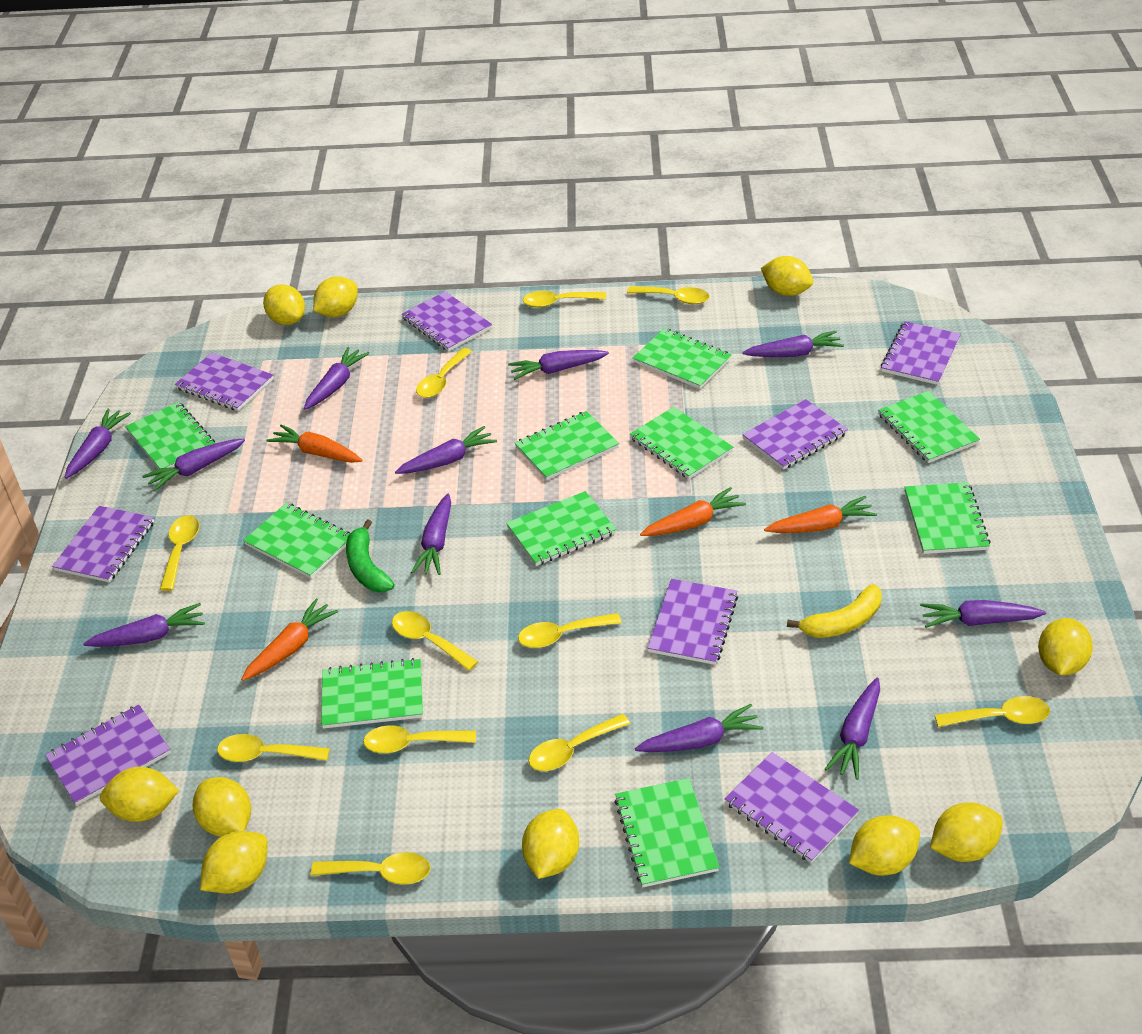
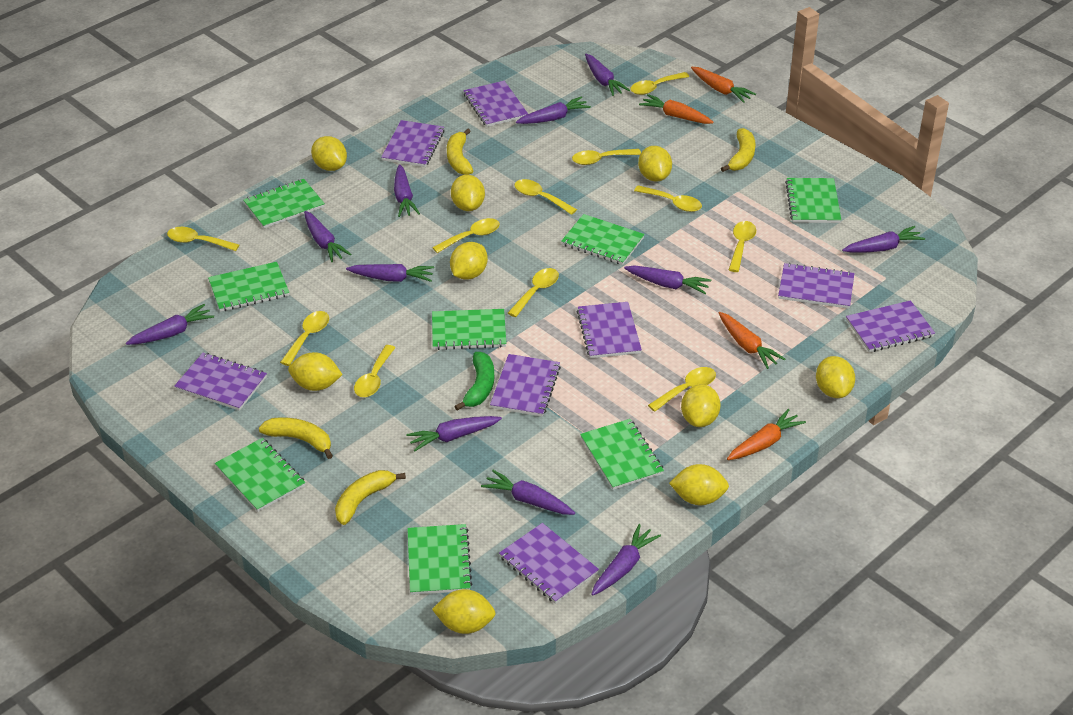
green notebook: [125,402,215,469] [243,503,350,578] [321,658,423,729] [506,491,616,566] [515,411,619,480] [614,778,719,887] [630,407,733,479] [633,328,732,389] [878,391,980,463] [904,482,991,554] = 10 -> [208,262,289,312] [215,438,306,512] [243,179,325,228] [407,524,472,595] [432,309,506,350] [561,214,645,265] [580,419,664,490] [785,178,841,223] = 8
yellow banana: [787,584,882,638] = 1 -> [259,417,333,459] [335,470,406,525] [447,129,473,175] [721,128,756,172] = 4
yellow lemon: [100,767,179,822] [193,777,251,837] [200,831,267,894] [263,284,305,325] [313,277,358,317] [522,809,579,879] [761,256,813,296] [849,815,920,876] [930,802,1003,862] [1038,618,1093,675] = 10 -> [288,352,343,391] [311,136,347,171] [432,589,496,634] [450,242,488,280] [451,175,485,211] [638,146,672,181] [669,464,729,505] [681,384,721,427] [816,356,855,398] = 9

